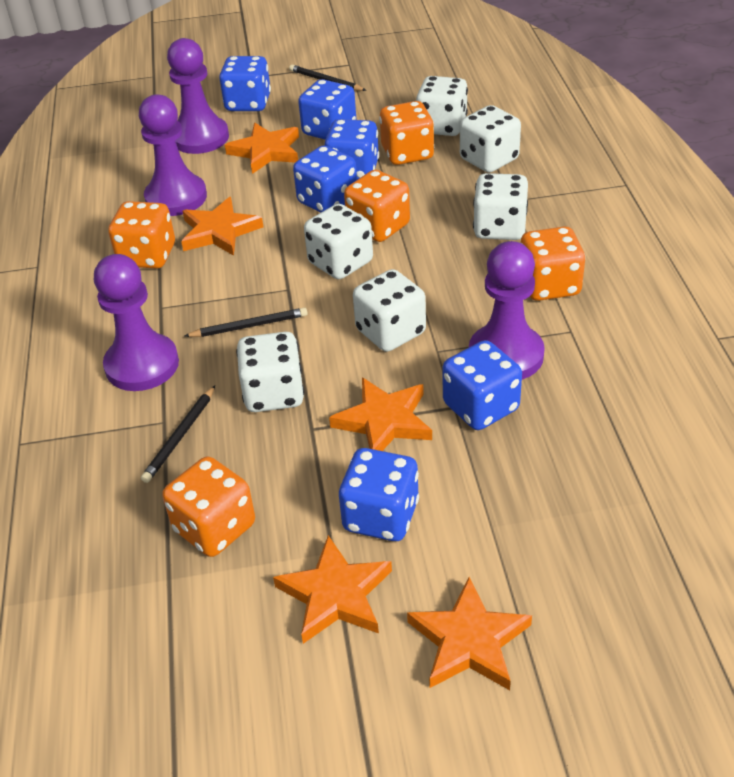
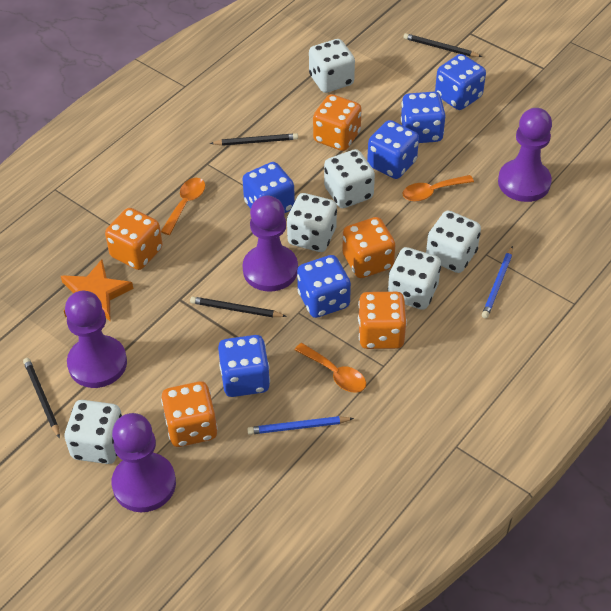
black pencil: [141,386,215,483] [185,307,308,337] [289,64,366,91] = 3 -> [23,358,60,438] [190,297,286,317] [210,133,298,146] [404,33,482,57] = 4
blue pencil: none = 0 -> [247,416,354,435] [482,246,513,318] = 2
orange spoon: none = 0 -> [161,178,205,235] [295,343,366,393] [402,175,474,201] = 3
orange star: [181,197,263,256] [225,123,299,174] [273,535,392,644] [329,377,432,451] [407,577,532,690] = 5 -> [61,259,133,321] = 1

